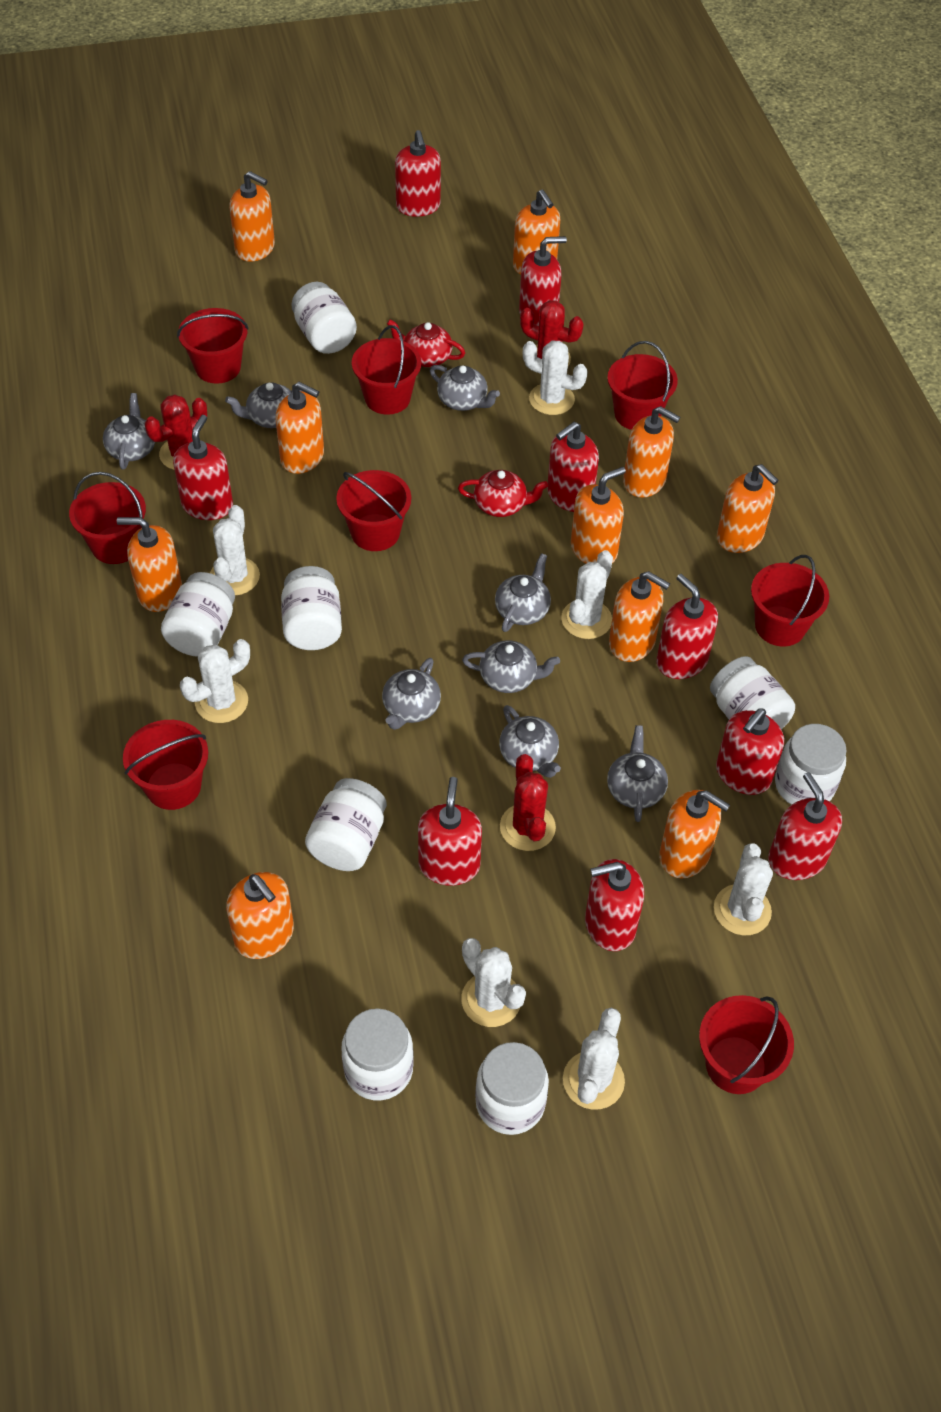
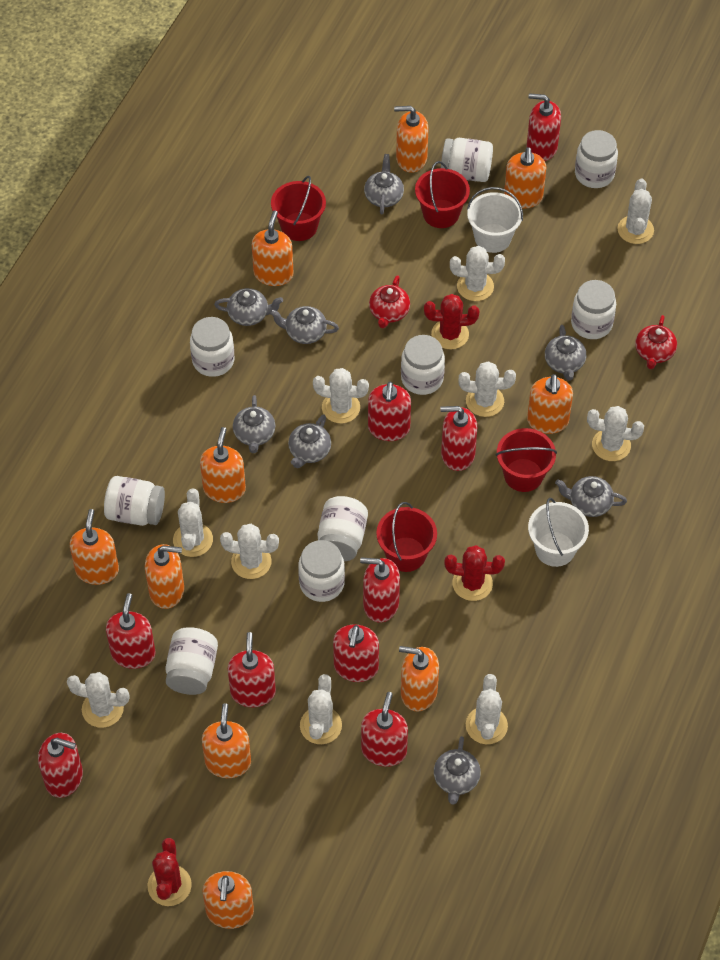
red bucket: [69,472,146,564] [123,720,208,810] [177,308,249,384] [336,470,411,551] [352,325,421,415] [607,341,678,430] [699,995,794,1094] [751,555,829,646] = 8 -> [271,176,326,241] [376,502,437,572] [415,161,470,228] [496,428,557,492] = 4
white bucket: none = 0 -> [467,187,523,253] [528,498,589,567] = 2
white cactus: [180,639,250,723] [210,505,260,596] [462,938,526,1027] [523,341,588,415] [561,550,613,639] [563,1008,625,1110] [714,843,773,935] = 7 -> [67,672,129,728] [173,488,213,557] [220,524,279,579] [300,674,342,744] [313,368,369,423] [450,246,505,301] [458,361,516,417] [466,674,508,744] [587,406,644,461] [617,179,654,244] = 10
white jar: [161,572,235,657] [281,566,342,650] [291,282,357,354] [305,778,387,871] [341,1008,414,1100] [475,1042,549,1135] [710,656,795,730] [775,724,847,805] = 8 -> [104,476,165,526] [165,627,218,695] [190,317,234,377] [298,540,345,602] [318,496,368,561] [401,335,445,395] [441,138,493,182] [571,280,616,339] [575,130,618,188] = 9

